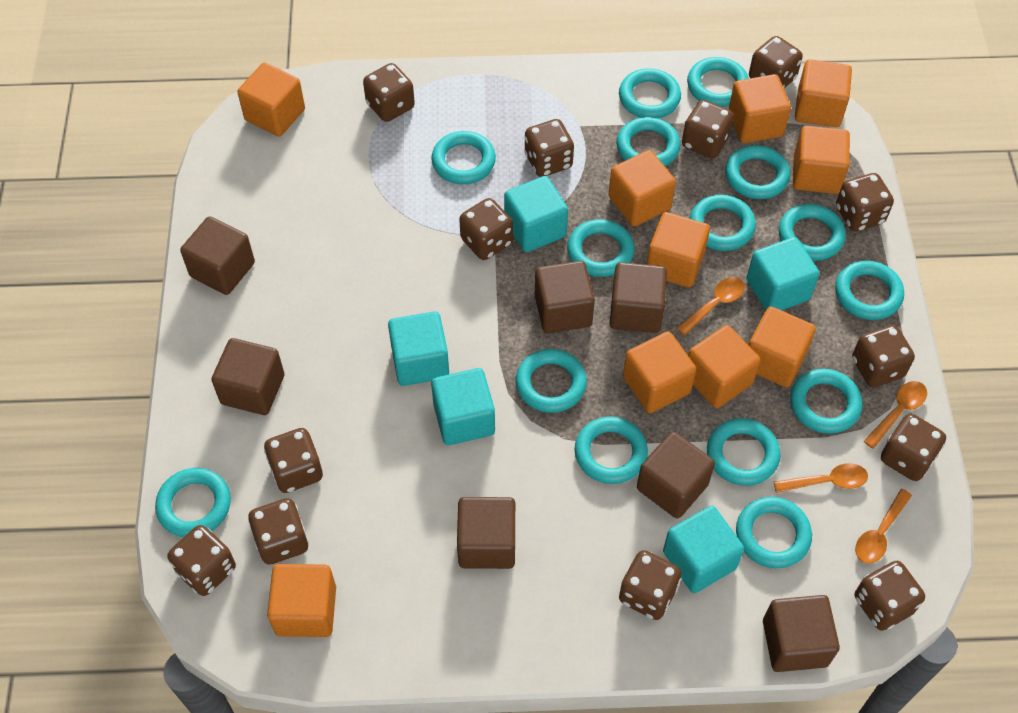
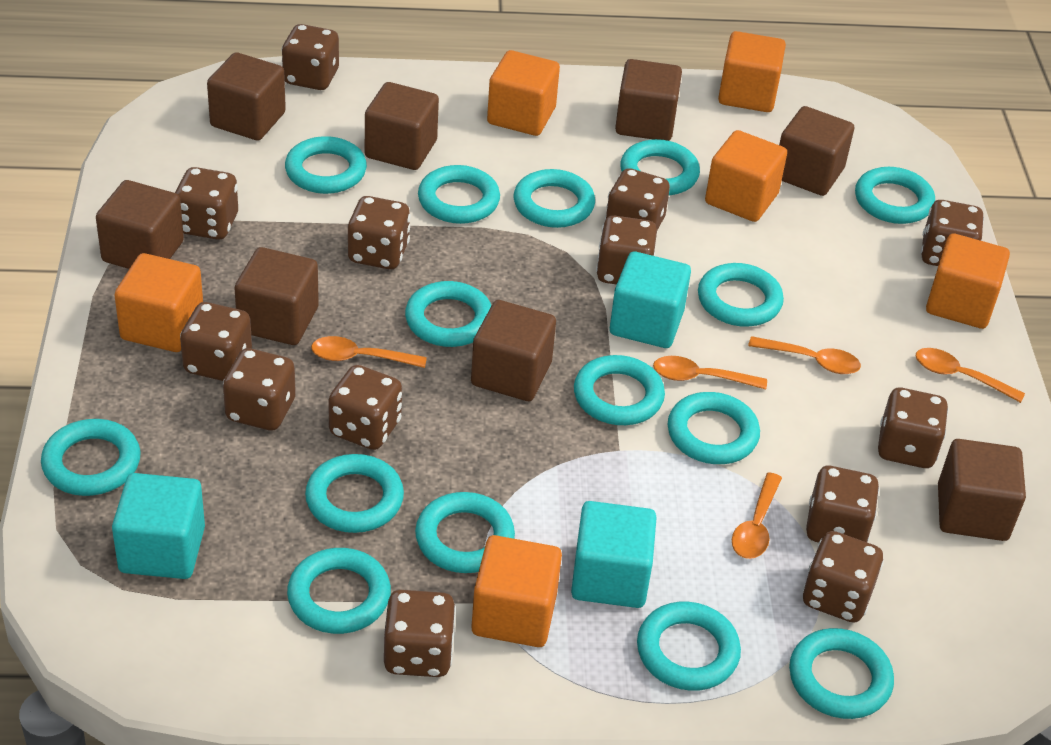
brown cube: [180,216,255,295] [211,338,285,415] [457,497,515,569] [535,261,595,333] [610,262,667,333] [637,432,715,519] [763,595,840,672] = 7 -> [96,180,184,269] [207,52,286,140] [234,247,319,345] [365,82,439,170] [471,300,556,401] [615,59,682,141] [779,106,854,196] [938,439,1026,541] = 8
orange cube: [237,63,305,137] [267,564,336,637] [608,150,676,227] [623,331,696,413] [646,212,710,288] [688,325,761,408] [729,74,791,143] [748,307,816,387] [793,126,850,194] [795,59,852,127] = 10 -> [114,253,203,352] [471,535,562,647] [487,50,560,136] [705,130,787,222] [718,31,786,112] [926,233,1010,329] = 6
orange spoon: [677,277,745,335] [774,463,868,493] [855,489,912,564] [864,381,927,449] = 4 -> [311,336,427,368] [653,356,767,389] [732,472,782,559] [748,336,861,374] [916,348,1025,403] = 5
turquoise cube: [388,311,449,386] [431,368,495,445] [504,176,568,252] [663,506,744,593] [746,237,820,310] = 5 -> [112,473,205,579] [571,501,657,608] [610,251,691,348] = 3

